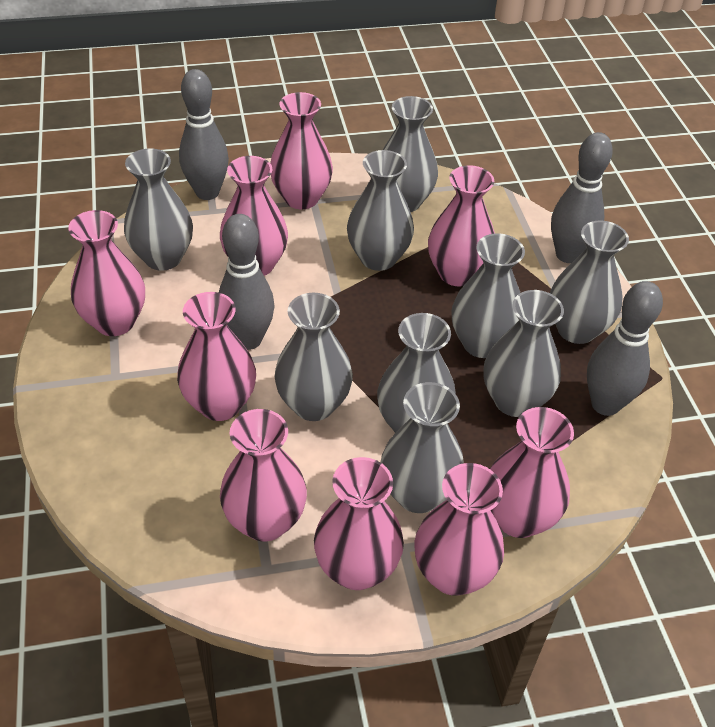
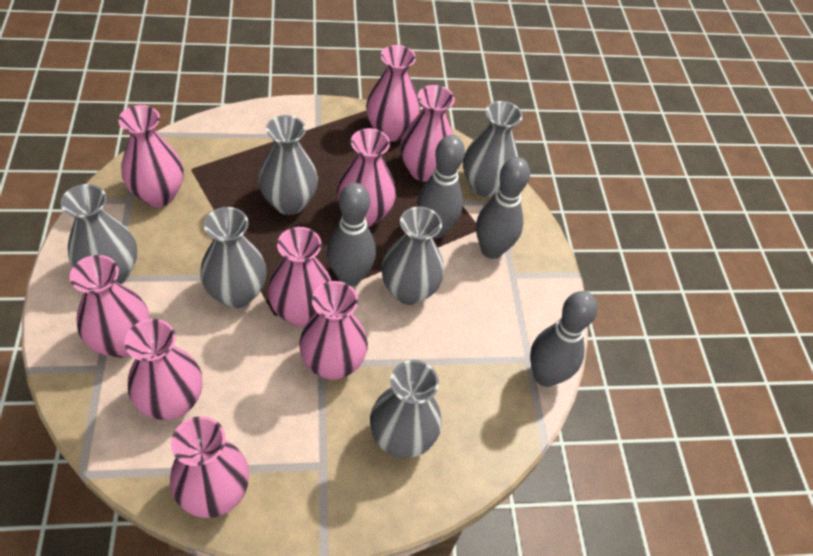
grey vase: [124,148,193,271] [275,293,353,421] [347,150,414,271] [377,313,456,433] [381,382,464,513] [383,96,438,212] [451,233,525,358] [484,290,564,417] [550,220,629,344] = 9 -> [60,184,137,284] [200,207,267,308] [258,115,318,215] [370,360,442,458] [381,206,444,305] [463,101,523,197] = 6

